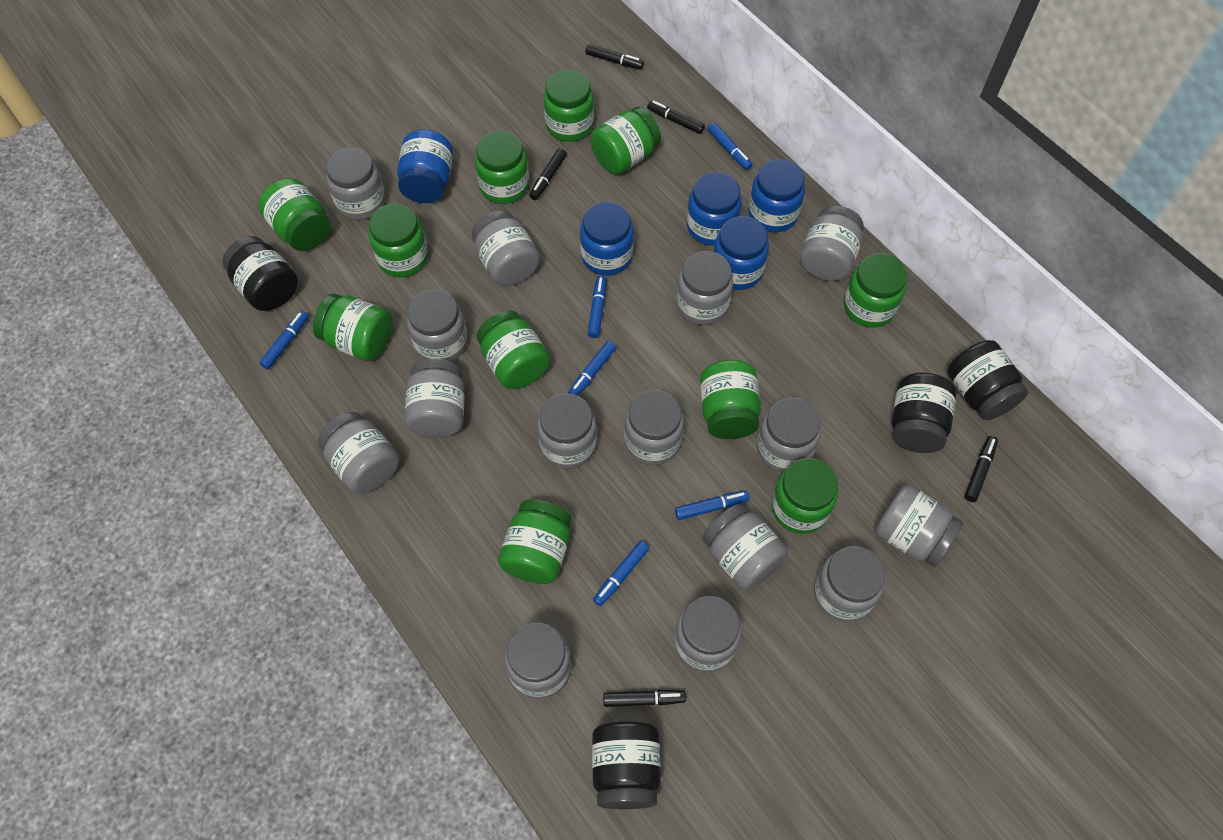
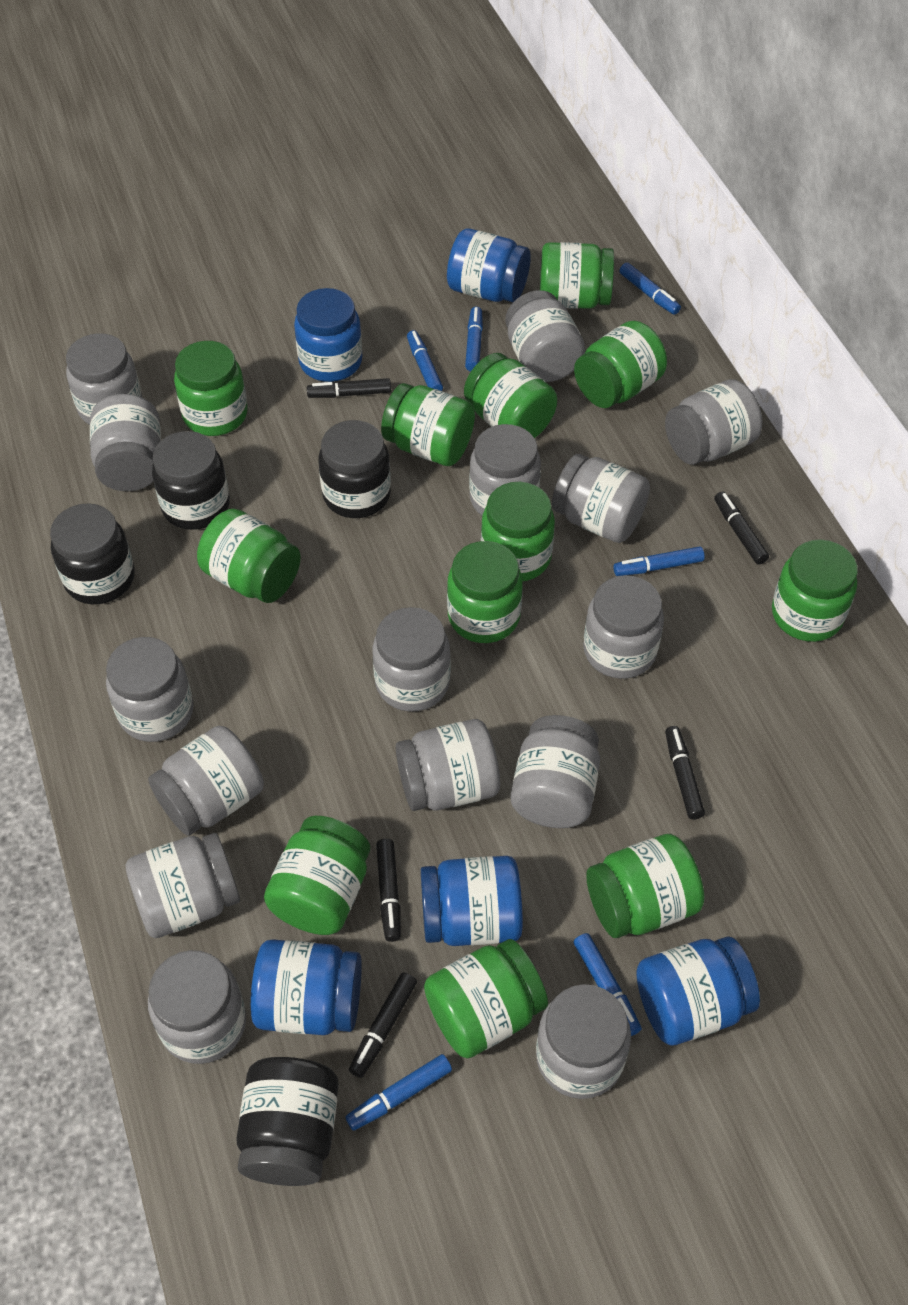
green jar: [259,178,331,251] [313,293,393,361] [369,204,428,277] [475,131,529,204] [477,311,550,389] [498,500,571,584] [543,70,594,142] [590,107,661,175] [700,360,761,439] [771,458,838,534] [844,253,907,328] = 11 -> [174,341,248,436] [197,509,301,603] [264,816,370,935] [381,383,475,466] [424,939,548,1058] [447,541,523,643] [464,353,557,438] [481,482,555,581] [540,242,614,309] [574,321,667,408] [586,834,705,938] [772,539,858,642] = 12

